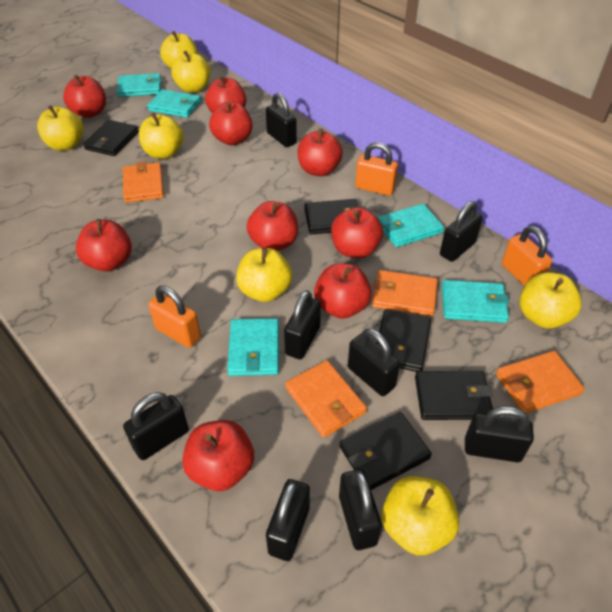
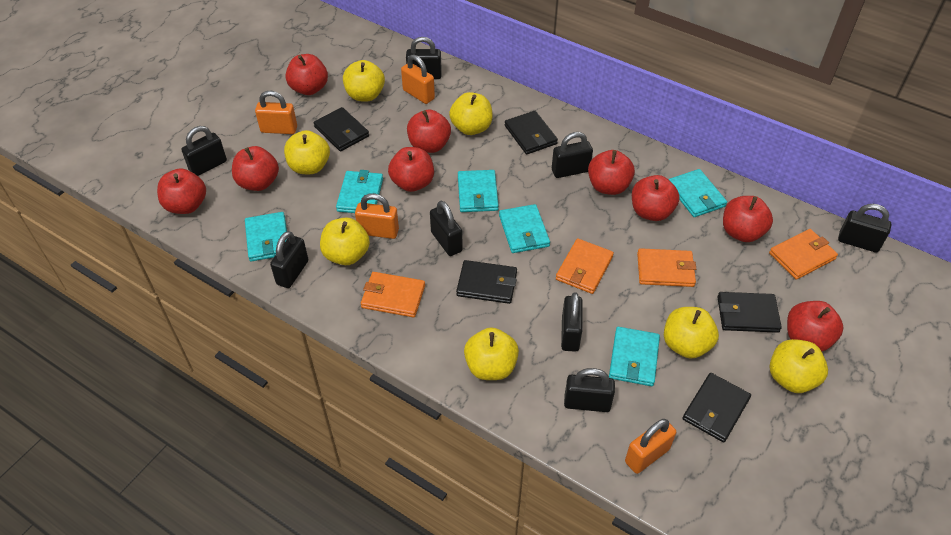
orange padlock: [148,285,201,348] [355,142,398,196] [502,226,552,286] = 3 -> [255,91,297,134] [355,193,399,239] [401,54,435,104] [625,419,676,474] = 4
turquoise wallet: [117,73,161,97] [147,89,201,118] [227,318,279,376] [377,204,444,247] [442,280,509,323] = 5 -> [245,212,288,262] [336,170,383,213] [458,170,499,212] [499,204,550,253] [609,327,660,386] [668,169,727,217] = 6

